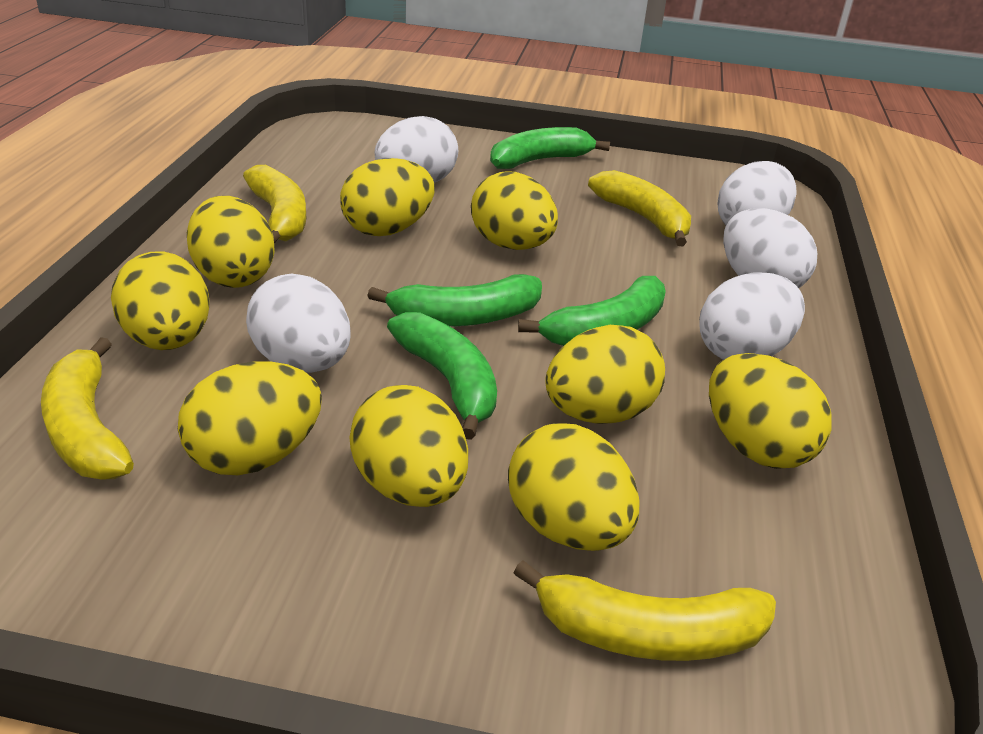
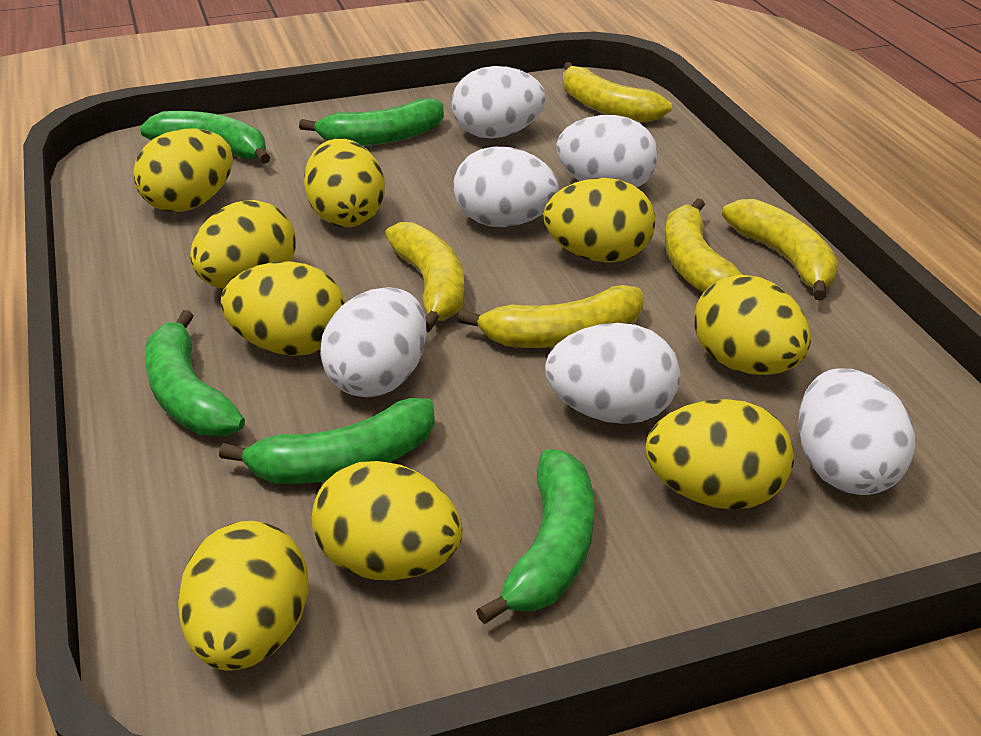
green banana: [367,274,542,326] [387,312,497,440] [490,127,610,169] [518,276,666,346] = 4 -> [140,111,271,164] [145,310,245,436] [219,398,435,484] [299,99,444,146] [476,449,594,624] = 5
white egg: [246,273,351,373] [375,116,458,183] [699,272,805,360] [717,161,797,225] [723,208,817,288] = 5 -> [320,287,427,397] [452,66,546,138] [453,147,559,227] [545,323,680,424] [556,115,658,188] [798,368,915,495] = 6
yellow banana: [41,337,134,479] [243,165,307,243] [514,560,776,661] [588,170,691,246] = 4 -> [385,222,464,332] [458,285,644,348] [563,62,672,122] [665,198,742,293] [722,199,838,301] = 5

